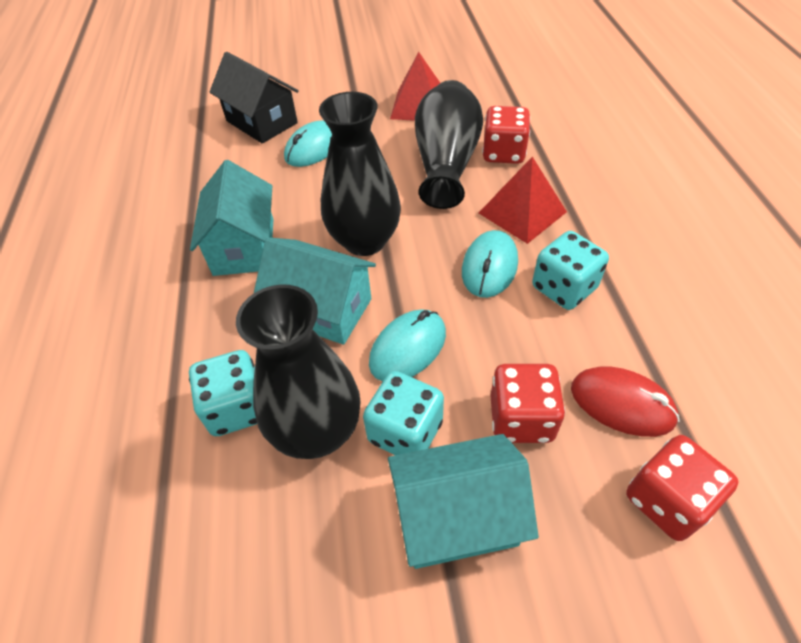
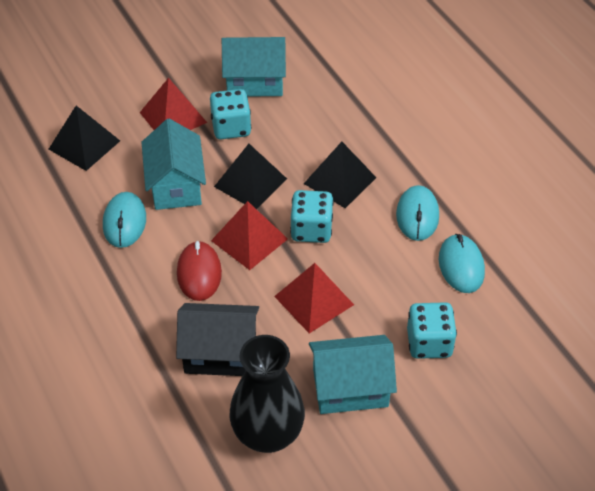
black pyramid: none = 0 -> [49,106,120,171] [214,144,287,209] [304,142,376,208] = 3
black vase: [236,284,361,459] [319,92,401,256] [415,80,483,209] = 3 -> [229,335,305,453] = 1
red dice: [482,106,530,164] [490,364,565,443] [626,435,739,541] = 3 -> none = 0
red pyramid: [390,52,440,121] [479,157,567,244] = 2 -> [140,78,207,130] [211,201,288,270] [274,263,354,333] = 3

